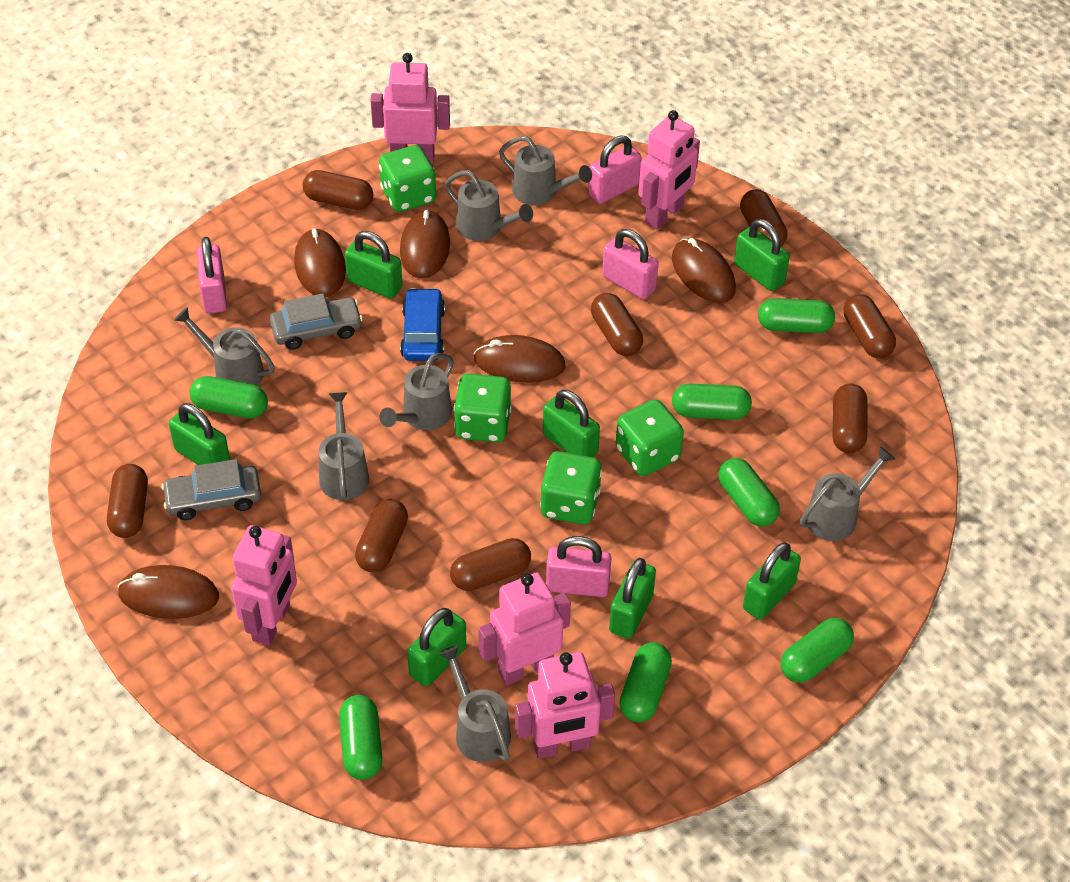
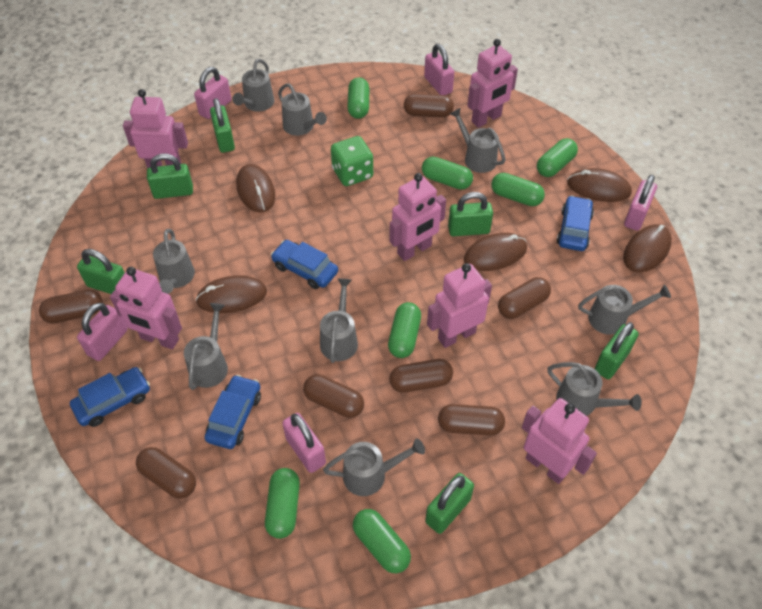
blue car: [400,288,445,361] = 1 -> [70,367,150,427] [205,375,261,449] [271,240,338,289] [557,195,594,251] = 4
brown capsule: [107,464,148,538] [303,170,373,210] [355,499,408,573] [450,538,531,591] [591,293,643,356] [740,189,787,247] [833,384,868,453] [843,294,896,358] = 8 -> [39,289,102,324] [136,447,196,499] [303,374,364,418] [389,359,453,393] [404,94,454,117] [438,404,505,435] [498,277,551,319] = 7
green dice: [379,145,436,212] [454,374,512,443] [540,451,602,525] [616,399,684,476] = 4 -> [331,136,373,186] = 1
green padlock: [169,403,230,465] [345,231,402,299] [407,608,466,687] [543,390,600,457] [609,558,656,639] [734,219,790,291] [743,542,801,620] = 7 -> [77,249,125,294] [147,153,193,199] [210,98,235,153] [425,473,474,534] [448,192,493,236] [595,322,639,379] = 6
grey car: [161,459,261,520] [270,293,363,350] = 2 -> none = 0
grey watering can: [174,307,275,386] [319,392,369,500] [379,353,454,430] [439,645,511,762] [445,170,533,241] [499,136,592,205] [800,446,895,541] = 7 -> [153,229,195,294] [184,303,228,390] [232,59,274,112] [278,83,327,136] [320,278,358,363] [323,438,425,496] [450,108,506,173] [547,362,642,416] [578,285,671,335] = 9
pink padlock: [197,237,227,313] [546,536,611,597] [588,136,641,204] [602,229,659,299] = 4 -> [77,303,127,361] [194,67,231,119] [282,413,326,473] [424,44,454,95] [624,175,657,231] = 5
pink robot: [231,525,297,646] [370,53,450,163] [478,573,571,685] [515,652,615,759] [638,110,700,229] = 5 -> [110,267,182,349] [123,89,188,169] [389,173,446,261] [427,263,492,348] [467,39,518,128] [522,398,597,484] = 6

